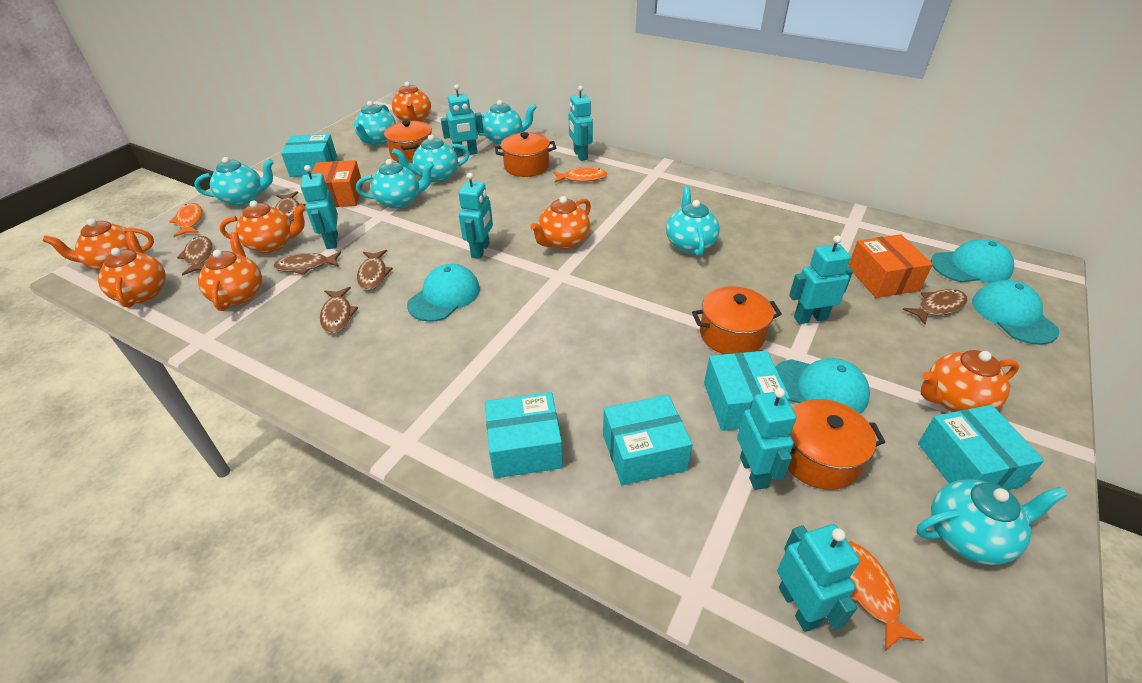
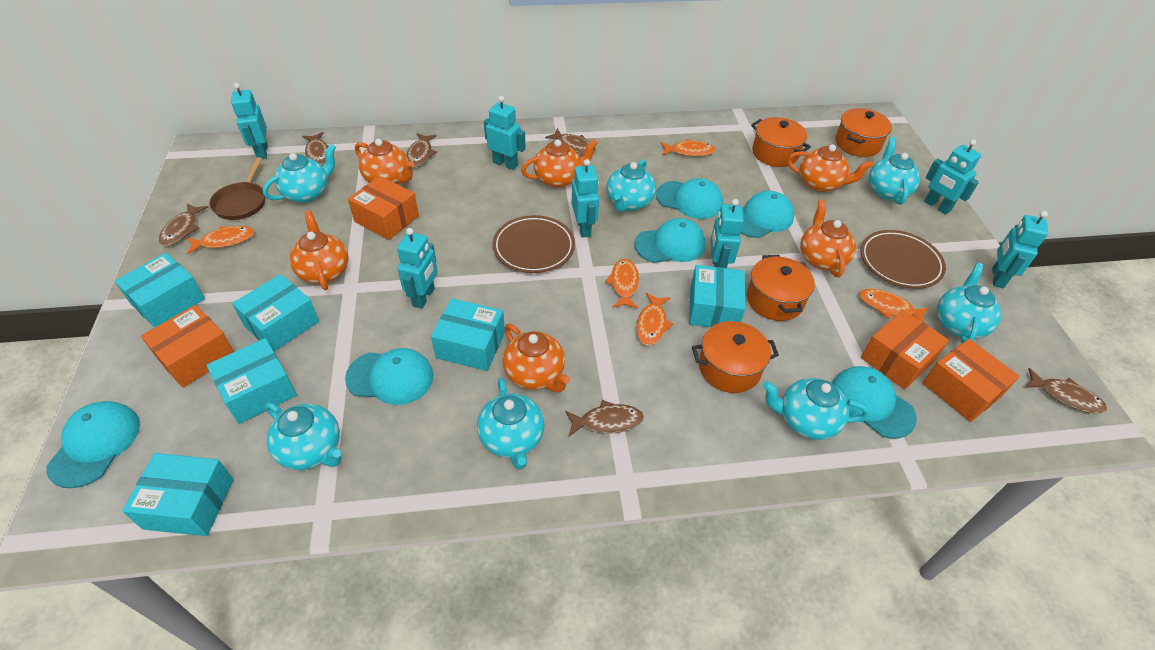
brown pan: none = 0 -> [209,157,265,220] = 1
brown plate: none = 0 -> [493,215,575,273] [860,230,946,289] = 2
orange box: [311,160,363,207] [848,234,933,298] = 2 -> [141,305,234,388] [348,176,419,240] [861,310,949,389] [922,339,1020,422] = 4
orange fish: [169,203,202,237] [553,167,608,183] [848,541,924,651] = 3 -> [187,226,254,255] [605,259,639,309] [636,292,673,345] [661,139,715,156] [859,289,929,323] = 5
orange teapot: [43,219,154,271] [98,231,166,308] [198,232,262,311] [220,200,306,253] [392,82,431,122] [530,196,591,249] [921,350,1019,412] = 7 -> [290,211,349,290] [355,139,414,184] [503,324,570,393] [521,139,598,188] [787,144,873,192] [800,199,856,277] = 6
turquoise box: [281,134,337,177] [485,392,563,478] [603,395,693,485] [704,351,790,431] [918,405,1044,490] = 5 -> [115,253,205,328] [122,453,234,536] [207,338,297,424] [232,274,319,352] [431,298,505,371] [689,265,746,328] = 6
turquoise cap: [407,264,480,322] [775,358,870,414] [931,239,1014,283] [972,280,1060,345] = 4 -> [46,401,140,488] [345,348,433,405] [634,218,705,263] [656,178,723,219] [741,191,794,238] [832,366,917,439] = 6

